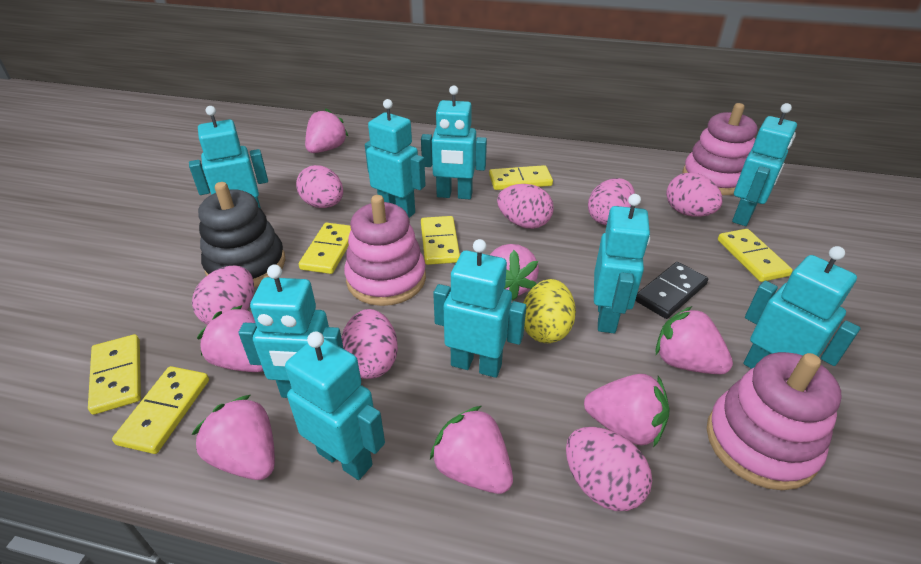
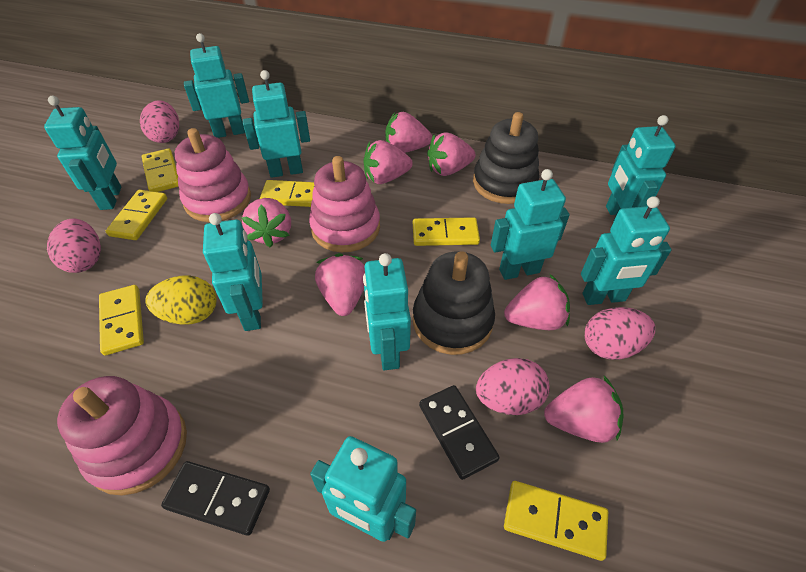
black domino: [635,262,708,319] = 1 -> [161,461,270,536] [419,385,500,480] = 2
black stacking toy: [198,182,285,287] = 1 -> [413,251,495,355] [473,112,539,204] = 2
pink egg: [192,266,254,325] [296,165,343,208] [341,309,398,379] [497,184,554,229] [566,427,652,511] [588,178,635,225] [666,172,723,217] = 7 -> [47,218,101,273] [140,100,179,143] [476,358,550,415] [585,307,655,360] = 4

